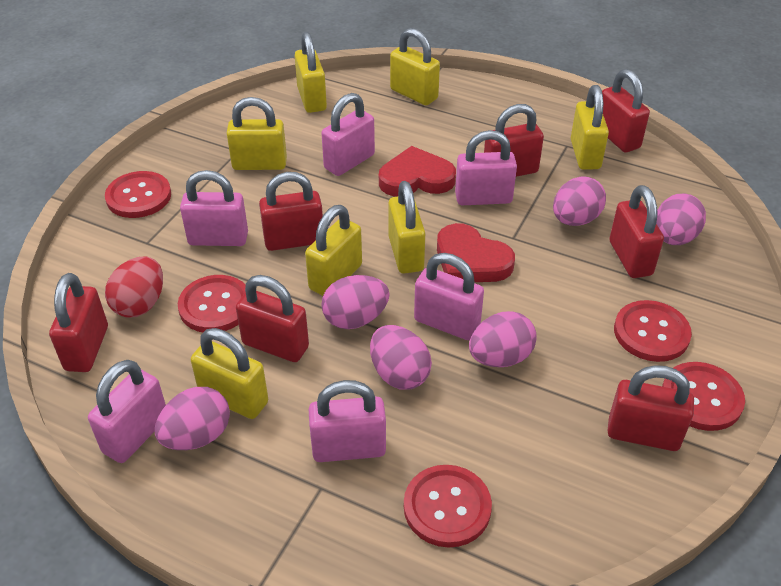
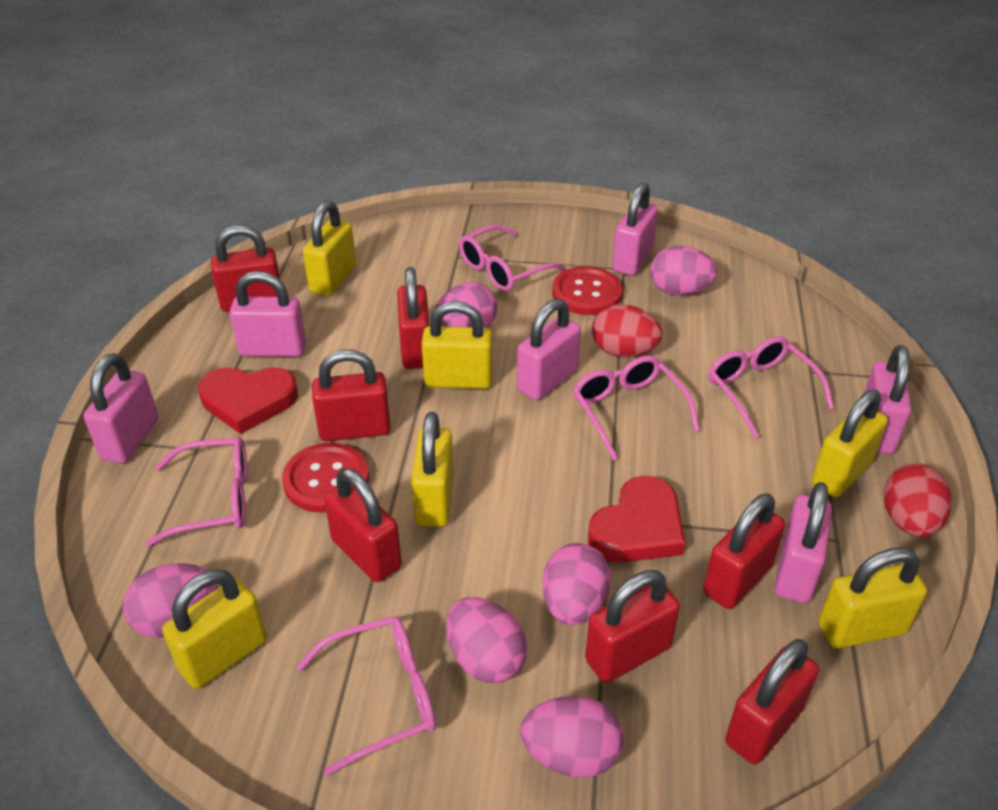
pink glasses: none = 0 -> [145,437,247,547] [296,616,436,776] [459,225,566,292] [573,355,700,460] [708,336,834,438] = 5
red button: [105,171,171,218] [178,275,246,332] [404,465,492,548] [614,300,692,362] [662,362,745,431] = 5 -> [282,443,369,512] [552,266,623,315] = 2
red egg: [105,256,163,318] = 1 -> [592,304,662,357] [884,463,952,537] = 2
yellow padlock: [191,328,268,419] [227,97,287,170] [295,32,327,113] [305,205,362,296] [388,181,425,274] [390,28,440,105] [571,85,609,170] = 7 -> [162,569,267,689] [303,201,356,296] [411,412,454,527] [422,301,493,389] [812,390,888,497] [819,547,927,649] = 6

